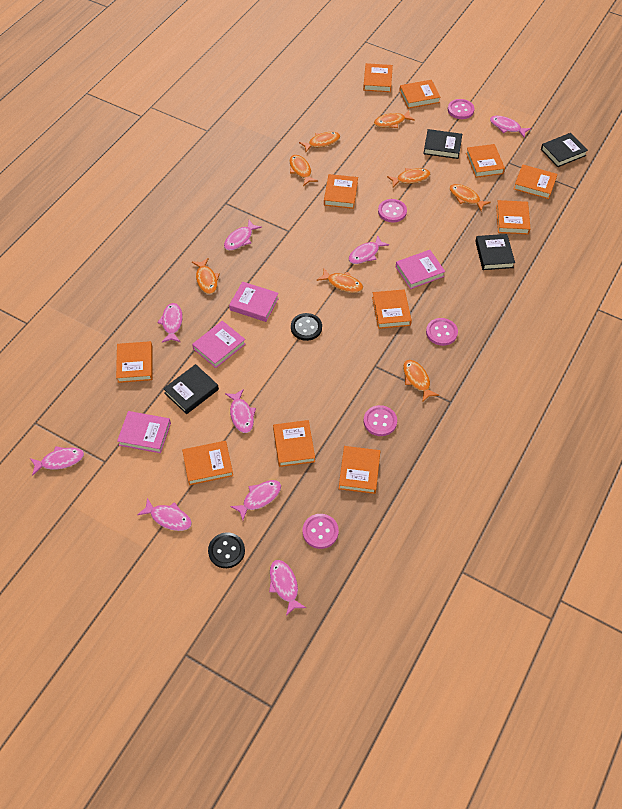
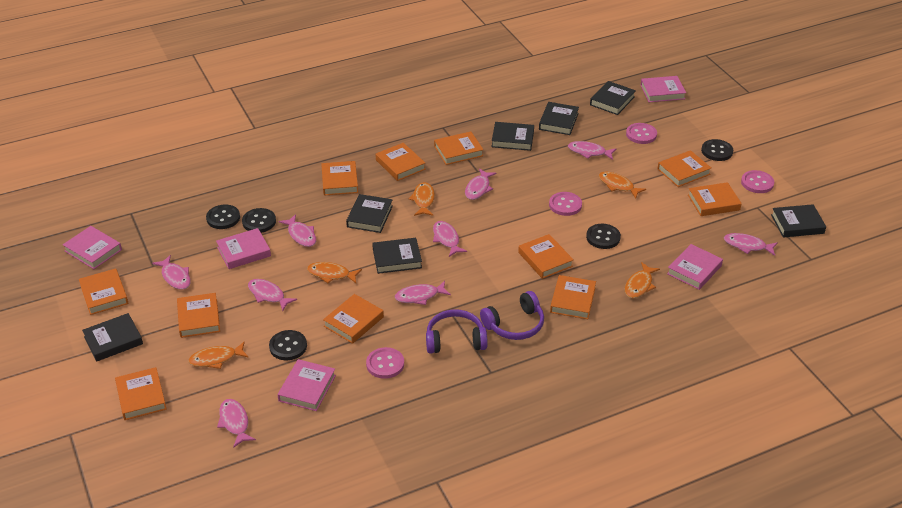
black book: [163,364,219,414] [423,129,462,159] [475,234,515,270] [541,133,588,167] = 4 -> [82,313,143,362] [346,194,393,233] [372,238,422,274] [491,122,534,151] [539,102,579,135] [590,81,636,115] [771,204,826,237] = 7
black button: [208,532,245,568] [291,313,322,341] = 2 -> [206,205,240,229] [242,208,276,233] [269,330,307,360] [586,224,621,249] [701,139,733,161] = 5
orange fish: [192,258,220,294] [290,155,318,186] [299,132,340,152] [316,269,363,293] [374,110,415,128] [387,168,430,187] [403,360,439,402] [449,184,491,211] = 8 -> [188,342,249,369] [307,262,362,283] [409,182,435,216] [599,171,646,199] [625,262,660,299] = 5
pink book: [117,411,171,453] [192,321,245,368] [229,281,279,322] [396,250,445,289] = 4 -> [63,226,122,269] [216,228,271,269] [277,359,336,411] [641,76,686,102] [667,244,723,290] = 5
pink button: [303,514,339,549] [364,405,397,436] [378,199,407,223] [426,318,458,346] [448,99,474,119] = 5 -> [366,347,404,379] [549,192,582,216] [626,123,657,144] [741,170,774,193] = 4
purple headphones: none = 0 -> [426,309,488,354] [480,291,544,340] = 2

